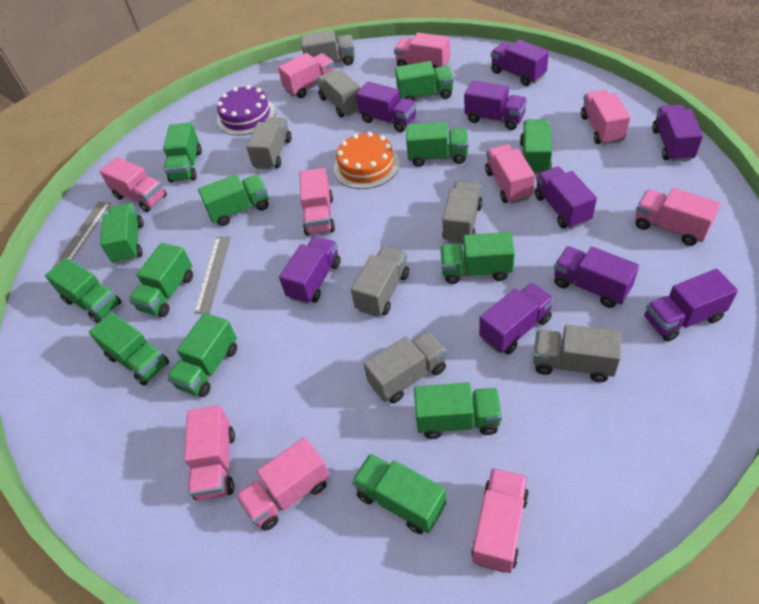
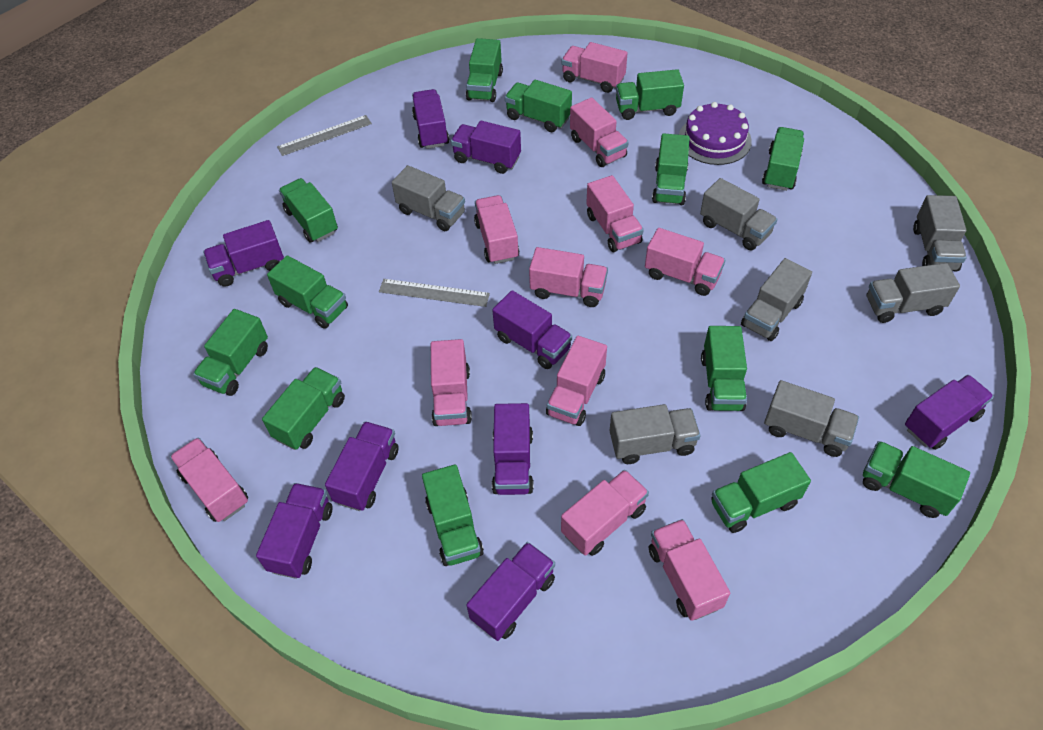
orange cake: [333,132,400,189] = 1 -> none = 0
pink truck: [100,157,167,212] [184,405,235,500] [236,437,330,531] [278,53,335,98] [300,168,335,236] [394,32,450,68] [471,468,529,573] [485,144,535,204] [581,90,630,145] [635,188,720,246] = 10 -> [170,437,248,522] [431,339,472,426] [474,195,519,264] [529,247,608,307] [546,336,607,426] [561,470,649,556] [562,42,627,93] [570,97,629,167] [586,175,644,252] [645,228,725,296] [649,519,730,621] = 11

